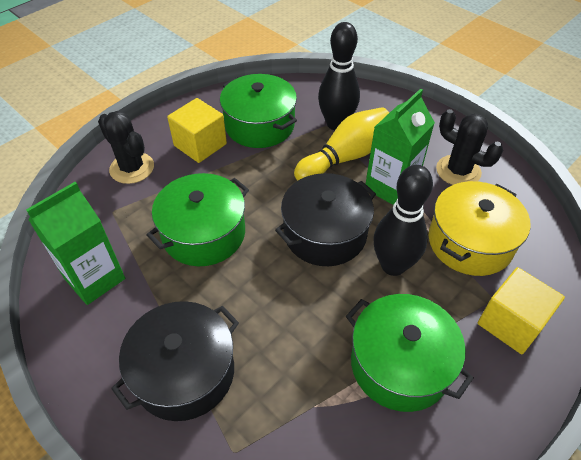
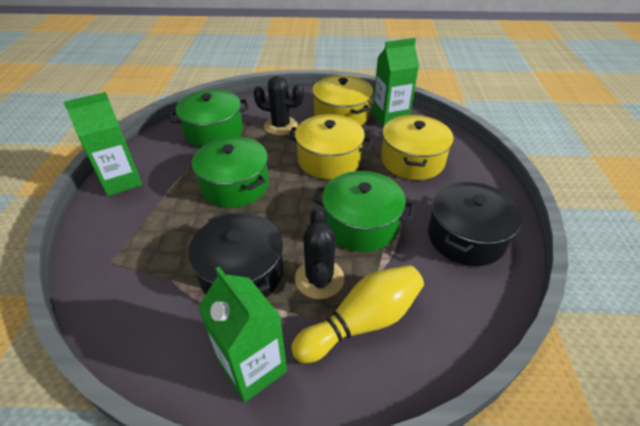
black bowling pin: [318,22,360,130] [373,165,433,276] = 2 -> none = 0
green carton: [26,182,125,305] [366,89,435,205] = 2 -> [64,92,142,196] [198,267,287,403] [372,38,419,127] = 3
yellow cube: [167,98,227,163] [478,267,565,354] = 2 -> none = 0
yellow pot: [428,181,531,276] = 1 -> [287,114,373,179] [312,75,373,125] [381,115,454,180] = 3

